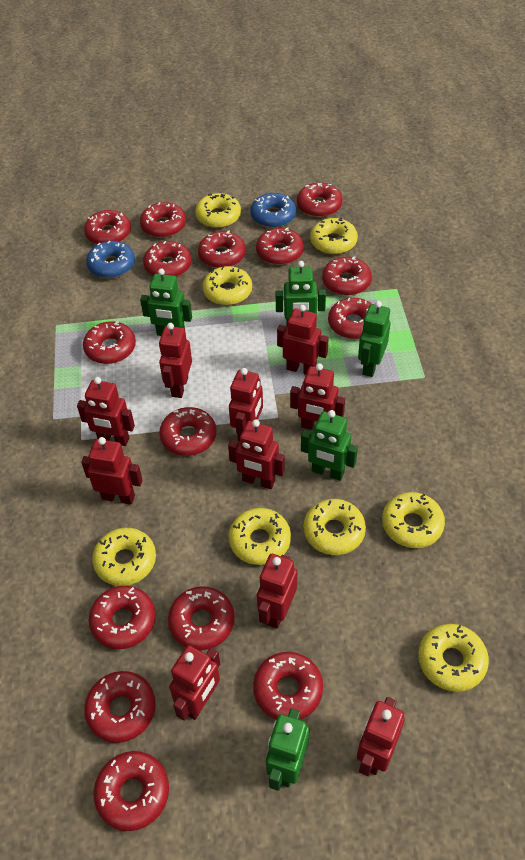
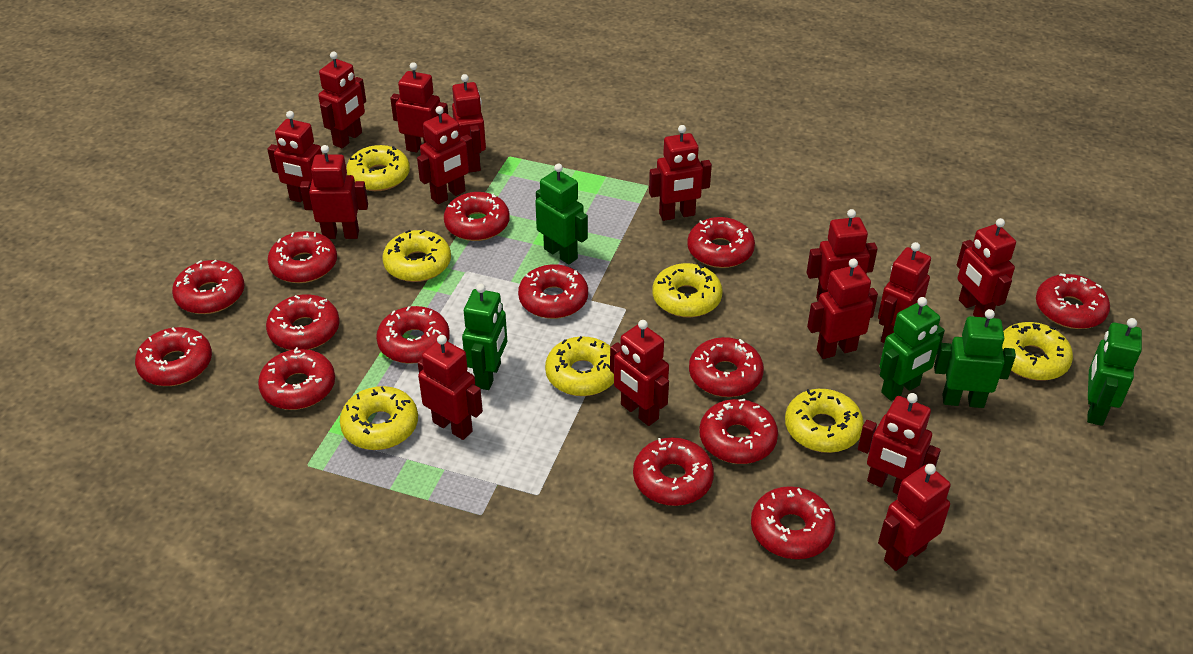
blue donut: [86,240,135,278] [251,193,296,228] = 2 -> none = 0
red donut: [83,321,136,364] [84,210,131,244] [84,671,156,743] [89,586,156,649] [93,751,169,831] [140,202,186,238] [143,241,192,277] [159,407,217,456] [168,586,235,650] [198,231,246,268] [253,652,323,720] [256,227,304,265] [297,183,342,217] [322,256,372,296] [328,298,372,339] = 15 -> [135,327,212,386] [172,260,245,314] [258,347,335,410] [266,294,340,350] [267,231,337,283] [376,306,450,364] [444,192,510,241] [518,264,588,319] [633,437,714,506] [687,217,755,268] [689,337,764,397] [699,399,778,464] [751,486,835,559] [1036,273,1110,329] = 14
red robot: [77,377,135,446] [81,437,143,505] [159,323,192,398] [169,645,220,721] [228,419,285,489] [229,368,263,441] [257,554,297,629] [277,305,329,375] [290,363,345,430] [357,697,405,776] = 10 -> [267,111,322,202] [300,145,368,239] [318,51,366,148] [390,62,448,152] [417,106,474,204] [418,335,483,440] [452,74,486,172] [610,320,669,426] [649,125,712,221] [807,209,878,301] [807,259,878,359] [858,393,941,494] [878,242,931,343] [878,464,951,571] [957,218,1016,317] = 15
yellow donut: [92,528,156,586] [195,193,241,228] [203,266,252,305] [229,508,291,565] [303,499,366,555] [310,218,358,254] [382,492,445,548] [418,624,489,692] = 8 -> [340,386,418,450] [346,145,410,191] [382,230,451,282] [545,336,614,396] [653,263,723,317] [785,389,864,453] [1002,322,1073,381] = 7

